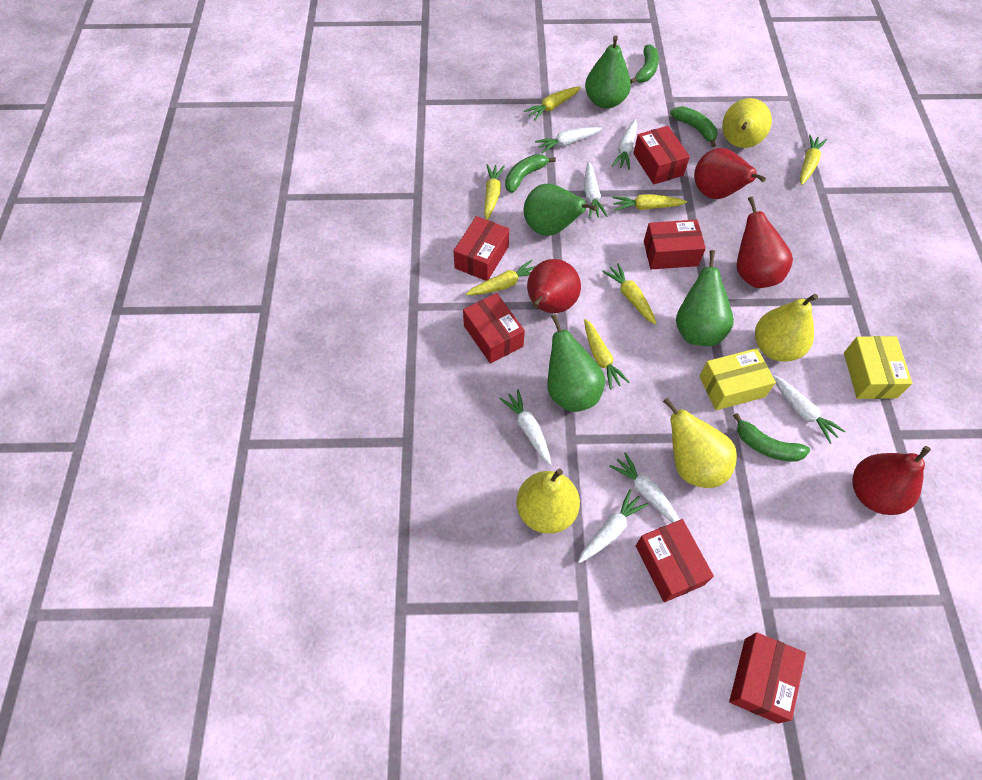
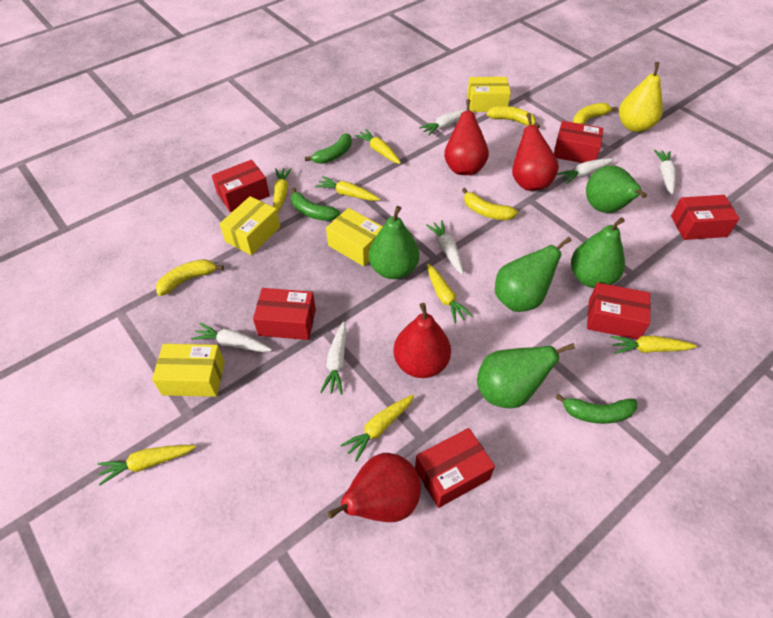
green banana: [505,154,556,193] [630,45,659,84] [670,106,718,147] [733,413,810,461] = 4 -> [291,188,340,221] [305,133,352,164] [555,394,637,424] = 3
green pear: [524,184,597,236] [548,314,605,412] [585,35,631,109] [676,250,734,346] = 4 -> [369,206,419,279] [477,343,575,408] [495,237,572,312] [571,217,625,288] [586,165,647,213] = 5
white carrot: [499,389,552,465] [535,127,602,154] [578,489,648,563] [584,162,607,218] [609,452,680,523] [612,119,637,170] [772,375,845,444] = 7 -> [191,323,272,352] [320,322,347,395] [419,109,471,136] [426,220,463,275] [557,158,614,184] [654,150,676,194] = 6
yellow banana: none = 0 -> [156,259,224,296] [462,188,518,220] [487,106,540,128] [573,103,618,124] = 4
yellow box: [699,348,776,410] [844,336,912,399] = 2 -> [152,344,225,397] [220,196,280,255] [326,208,383,266] [467,77,511,112] = 4
yellow pear: [517,469,580,534] [663,397,737,488] [722,98,772,148] [755,294,818,362] = 4 -> [619,62,663,132] = 1

